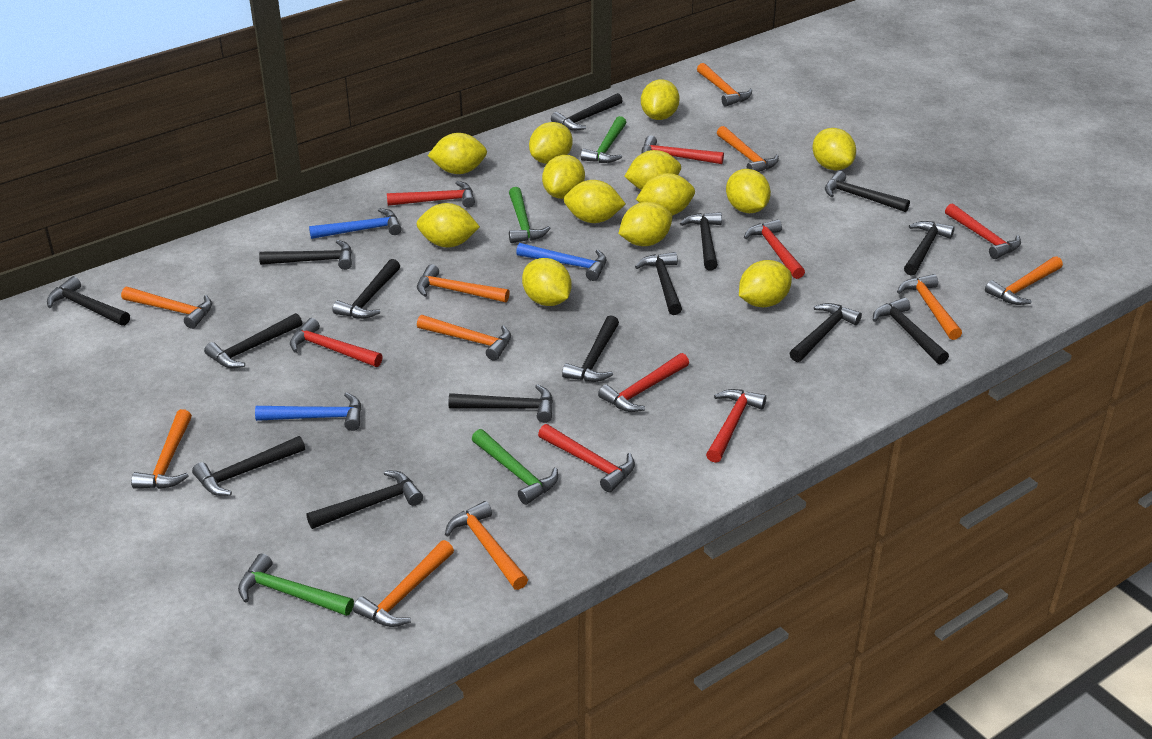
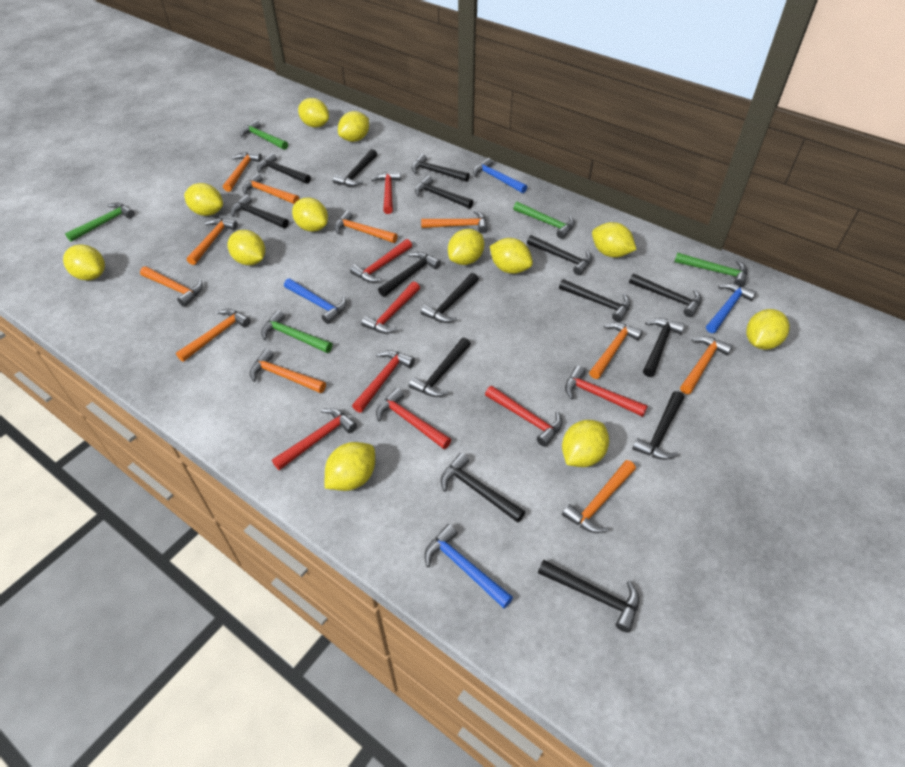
blue hammer: [255,392,361,431] [309,208,402,239] [516,243,606,281] = 3 -> [284,278,347,324] [424,524,513,608] [473,158,527,193] [706,283,757,333] = 4
green hammer: [238,554,354,616] [472,429,558,505] [509,187,551,243] [581,116,626,163] = 4 -> [65,203,135,242] [240,120,288,150] [261,310,332,353] [513,202,575,239] [674,253,747,287] = 5
orange hammer: [121,287,212,329] [131,409,192,489] [353,540,454,627] [417,264,510,303] [417,315,511,361] [445,501,528,590] [697,63,752,106] [717,126,779,172] [897,274,962,340] [985,256,1063,305] = 10 -> [140,266,203,307] [176,309,251,362] [187,218,238,265] [223,152,262,192] [242,173,299,204] [250,349,326,393] [334,211,398,243] [421,210,488,233] [562,460,636,533] [589,322,643,379] [680,336,733,394] = 11
yellow lemon: [416,203,480,247] [428,133,487,174] [522,258,572,306] [529,122,573,164] [542,155,585,199] [564,180,625,223] [618,202,672,246] [624,150,681,190] [636,173,695,215] [641,80,679,120] [726,169,771,213] [739,260,792,307] [812,128,856,170] = 13 -> [63,244,105,280] [184,183,223,216] [228,230,265,265] [292,198,328,232] [298,98,329,127] [325,442,375,491] [338,111,369,142] [448,229,484,265] [490,238,533,274] [562,420,609,467] [592,222,637,258] [746,309,790,350] = 12

